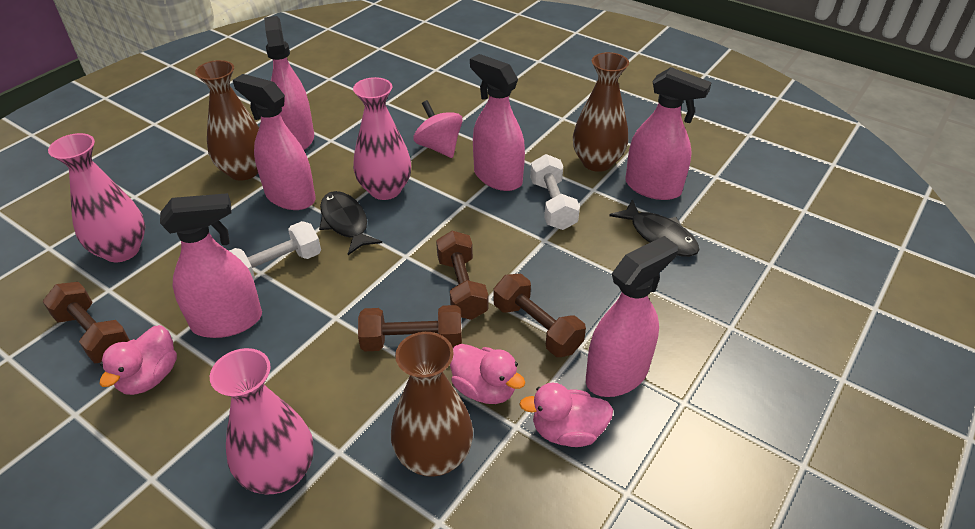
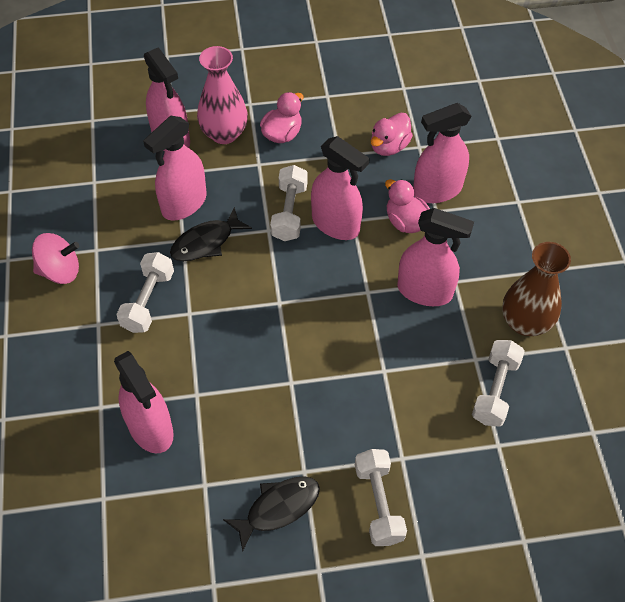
brown dumbbell: [42,282,130,363] [358,305,462,351] [436,231,488,320] [493,274,586,357] = 4 -> none = 0
brown vase: [195,60,259,181] [391,332,473,477] [573,52,629,172] = 3 -> [502,242,571,336] = 1
pink vase: [48,133,145,262] [210,348,314,495] [353,77,411,200] = 3 -> [197,46,248,144] = 1
white dumbbell: [229,221,321,280] [530,154,580,230] = 2 -> [116,252,174,333] [270,165,308,241] [355,449,407,546] [472,340,525,427] = 4

